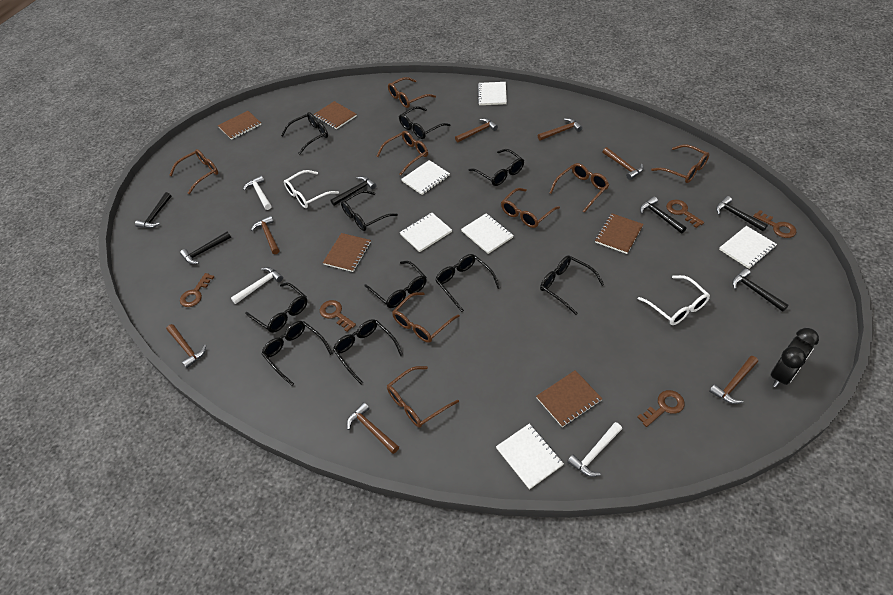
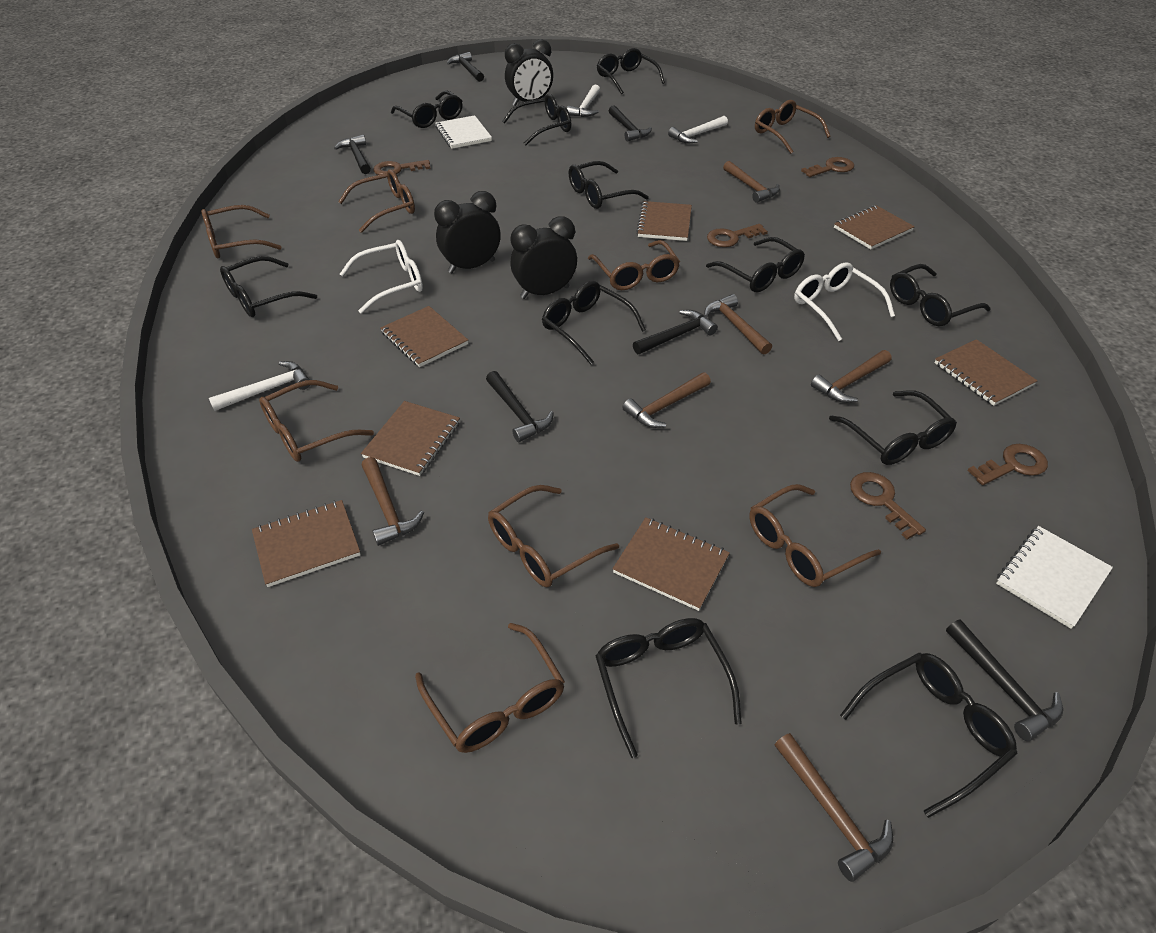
black clock: [771,328,819,388] = 1 -> [434,191,501,273] [505,39,553,106] [511,216,577,299] = 3
black glasses: [245,283,308,333] [262,321,333,386] [281,112,328,155] [333,319,403,385] [341,190,398,231] [365,261,427,308] [399,106,450,139] [435,254,500,312] [469,149,524,186] [540,255,604,315] = 10 -> [220,256,317,317] [391,91,463,128] [502,94,571,146] [542,281,646,365] [568,161,649,209] [595,618,742,758] [597,48,665,94] [706,237,805,292] [829,390,957,465] [840,653,1018,818] [890,264,991,326] = 11
brown hammer: [166,324,206,368] [251,216,280,254] [347,402,399,454] [455,118,498,143] [538,118,583,141] [602,147,644,180] [709,356,758,404] = 7 -> [362,457,424,546] [622,372,711,428] [704,294,772,354] [723,161,780,203] [774,733,893,882] [811,350,891,403] = 6
brown notebook: [218,111,261,140] [314,101,357,130] [323,233,371,272] [536,370,602,427] [595,213,644,254] = 5 -> [252,500,361,587] [361,401,460,476] [380,306,468,367] [612,517,730,611] [636,201,692,241] [834,205,915,250] [934,339,1037,406] = 7
white notebook: [400,213,452,252] [401,160,450,195] [461,213,514,254] [478,82,507,105] [496,424,564,490] [719,226,777,269] = 6 -> [435,115,492,149] [996,526,1113,629] = 2

